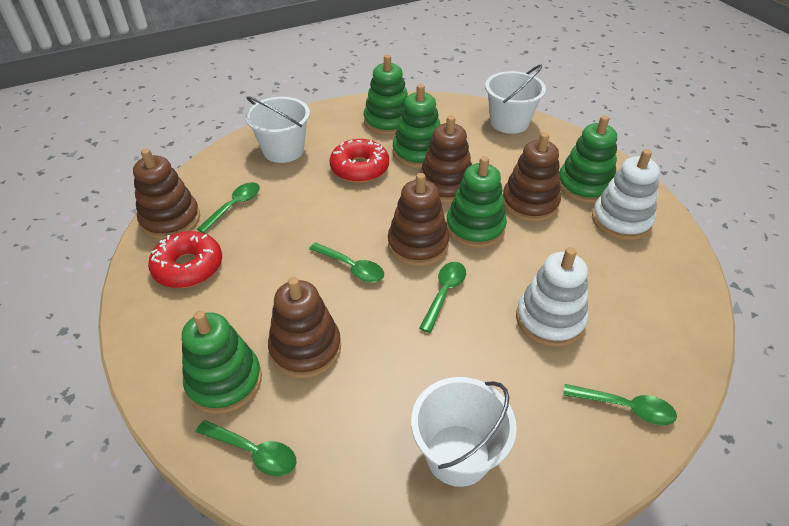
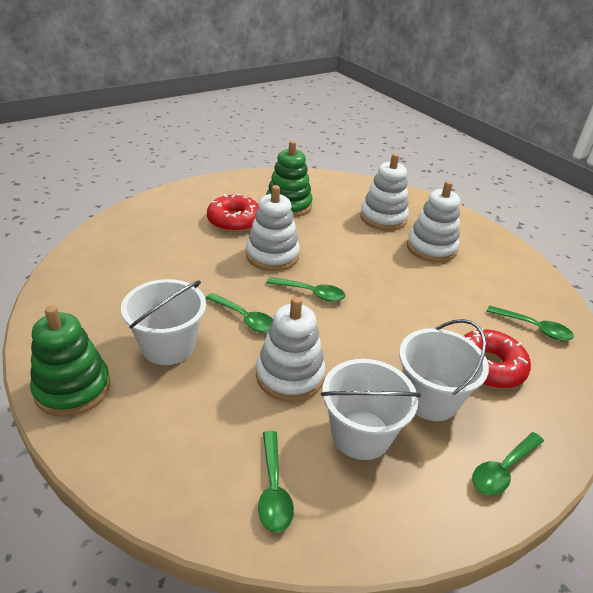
brown stacking toy: [133,148,200,240] [268,277,341,378] [388,173,449,266] [420,115,472,203] [503,132,561,222] = 5 -> none = 0
green stacking toy: [182,311,262,414] [364,55,408,135] [393,84,441,168] [446,156,507,248] [559,116,617,203] = 5 -> [30,306,110,417] [266,140,313,217] = 2
white stacking toy: [516,247,588,347] [592,149,660,241] = 2 -> [246,185,300,271] [256,297,326,402] [360,153,409,231] [407,181,460,263] = 4

